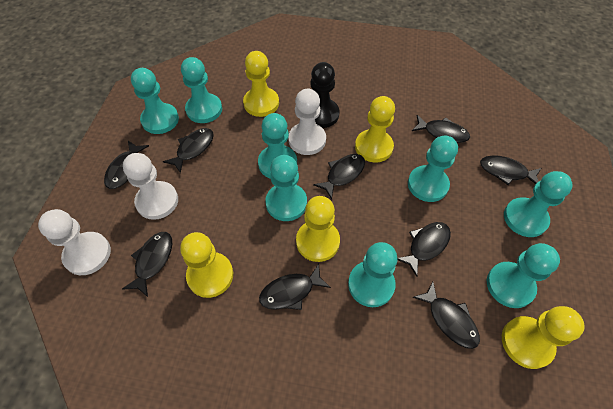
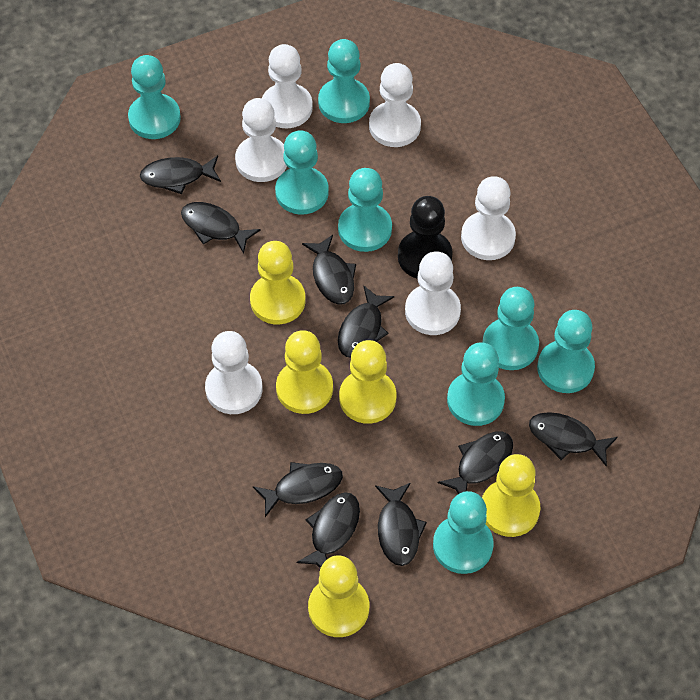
white pawn: [38,209,111,275] [123,153,178,220] [288,89,326,155] = 3 -> [205,331,263,414] [235,98,287,182] [262,44,313,128] [369,63,421,147] [405,252,461,335] [461,176,516,260] = 6

